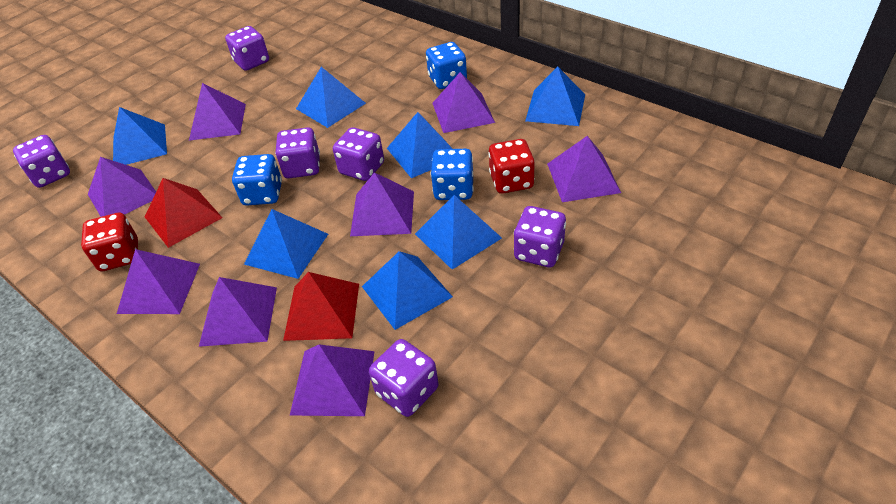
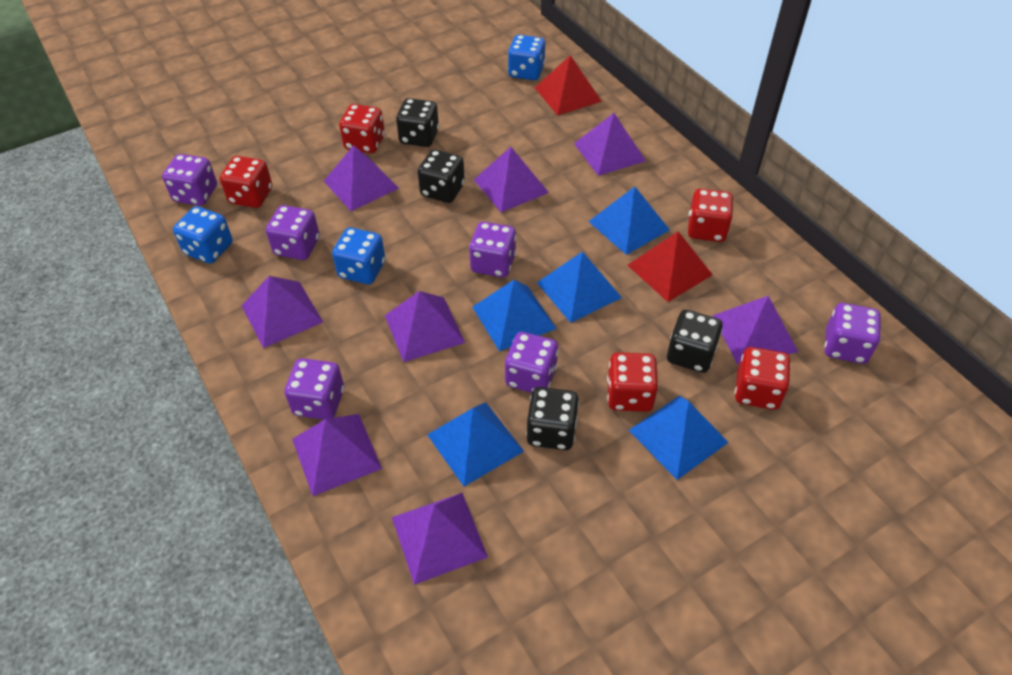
black dice: none = 0 -> [396,98,439,147] [418,150,465,203] [526,387,579,450] [667,310,723,373] = 4
blue pyramid: [113,107,167,165] [244,209,328,279] [296,67,366,128] [362,251,453,330] [387,112,453,178] [415,195,502,270] [525,67,585,126] = 7 -> [427,402,524,486] [472,280,557,351] [537,251,622,323] [588,187,670,255] [629,396,729,480] = 5
red dice: [81,213,138,271] [489,139,535,194] = 2 -> [220,156,272,208] [339,104,385,153] [607,352,658,412] [688,189,733,242] [735,347,791,410] = 5

